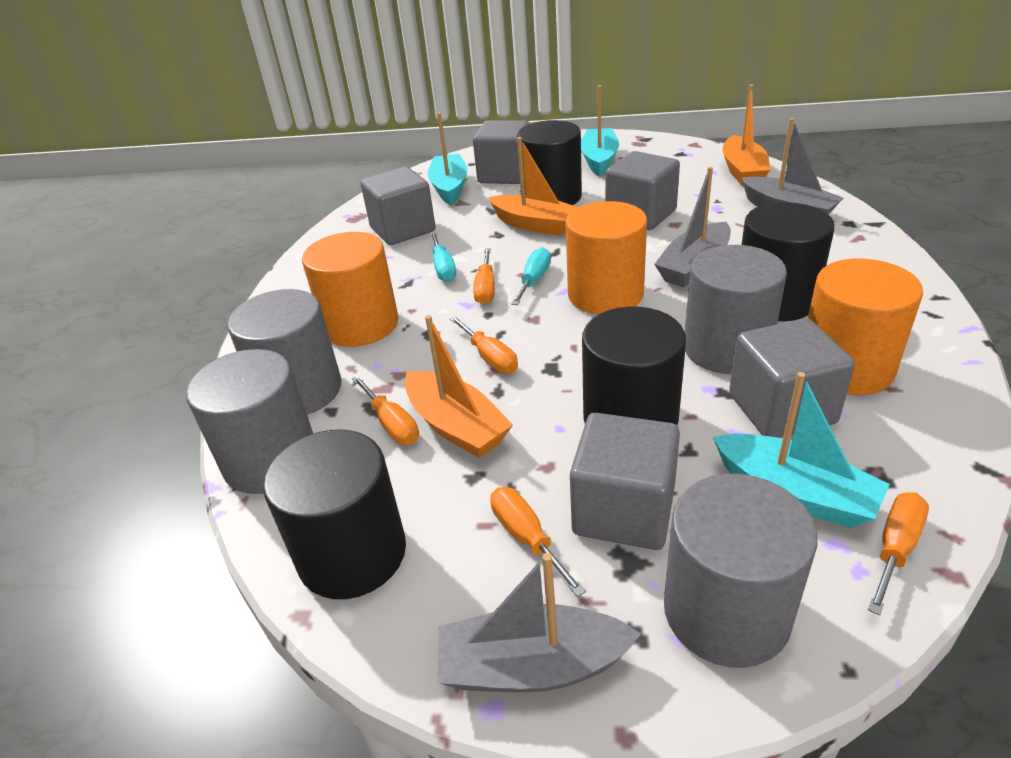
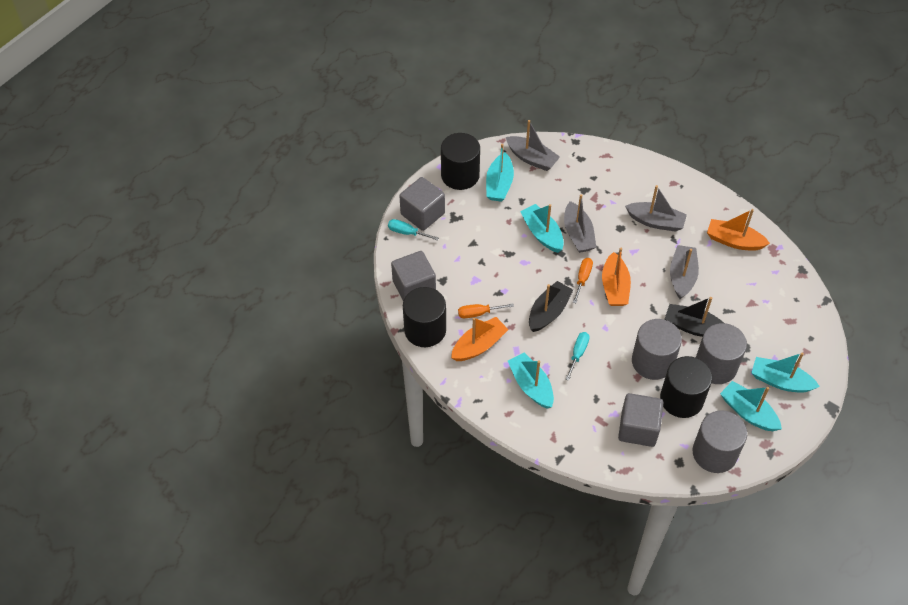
black boat: none = 0 -> [529,281,573,332] [665,297,724,337] = 2
black cylinder: [263,429,406,599] [517,120,582,205] [582,307,686,425] [741,202,835,321] = 4 -> [403,287,446,347] [441,133,480,190] [660,356,712,418] = 3
grey boat: [438,553,641,692] [654,167,731,287] [741,118,843,214] = 3 -> [506,120,560,171] [564,194,596,253] [625,185,687,232] [670,245,699,299] = 4
grey cube: [360,167,436,245] [473,120,529,184] [570,413,680,550] [605,151,680,230] [729,318,855,438] = 5 -> [391,251,436,301] [399,177,445,231] [618,393,663,447] = 3
grey cylinder: [186,349,313,494] [227,289,341,415] [664,474,817,668] [685,245,787,374] = 4 -> [632,319,682,380] [693,410,747,473] [696,323,747,384] = 3
orange cylinder: [302,232,399,347] [566,201,647,315] [808,258,923,395] = 3 -> none = 0
orange screwdriver: [352,375,419,445] [449,316,518,374] [473,248,495,305] [490,487,586,597] [868,492,929,615] = 5 -> [458,303,514,318] [573,258,593,303] = 2
turquoise boat: [427,112,467,205] [581,85,619,177] [713,372,890,528] = 3 -> [486,144,514,202] [508,352,554,409] [520,204,564,253] [720,381,782,431] [751,352,820,393] = 5

